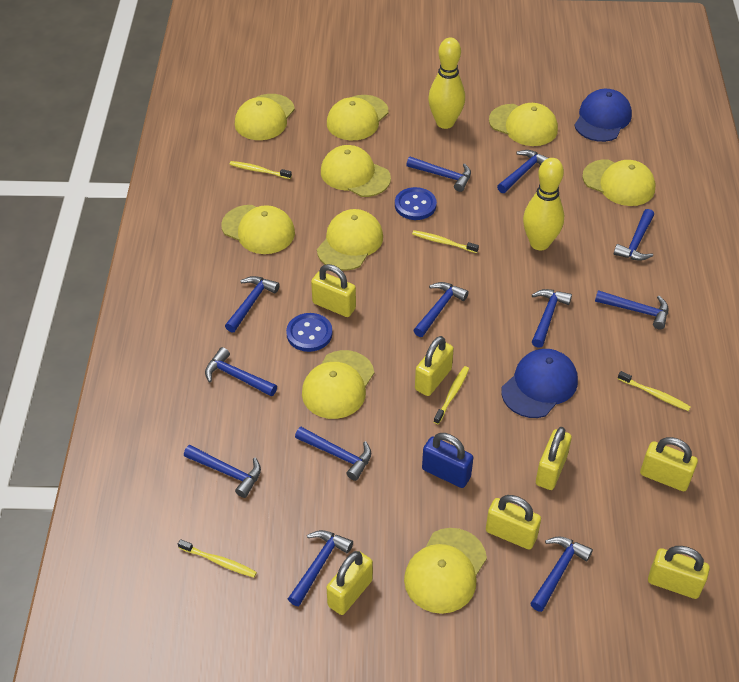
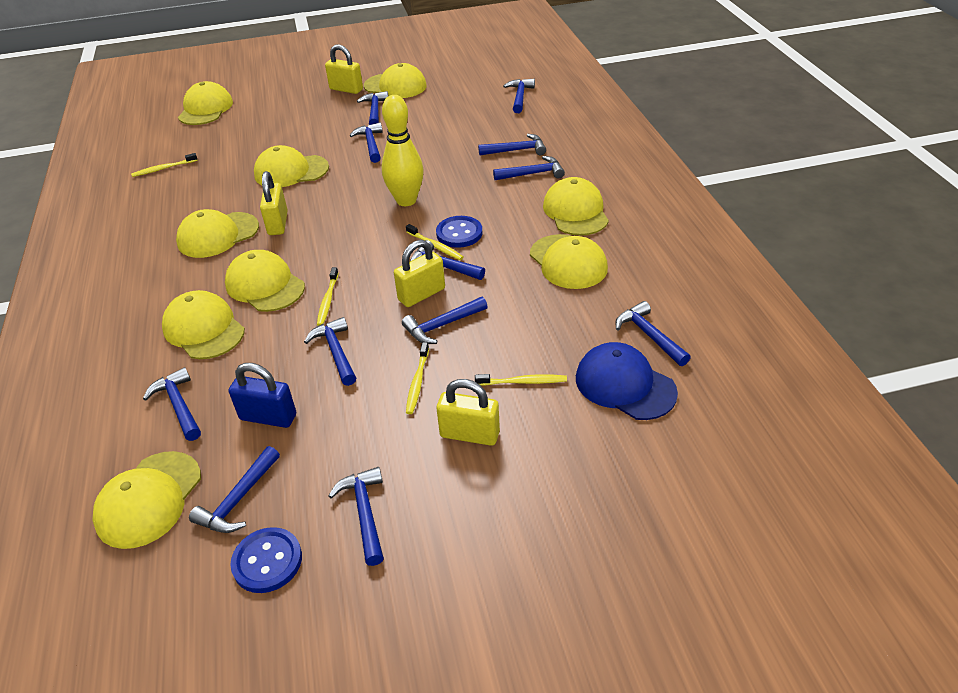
blue cap: [501,349,578,418] [574,89,632,142] = 2 -> [576,342,678,420] = 1
yellow bowling pin: [428,38,465,129] [523,158,564,250] = 2 -> [382,95,423,206] = 1
yellow padlock: [311,264,356,317] [327,551,373,615] [415,336,454,396] [486,495,541,550] [536,427,572,490] [640,437,698,491] [648,546,710,599] = 7 -> [260,171,288,235] [325,44,363,94] [394,240,445,307] [437,379,500,446] = 4

